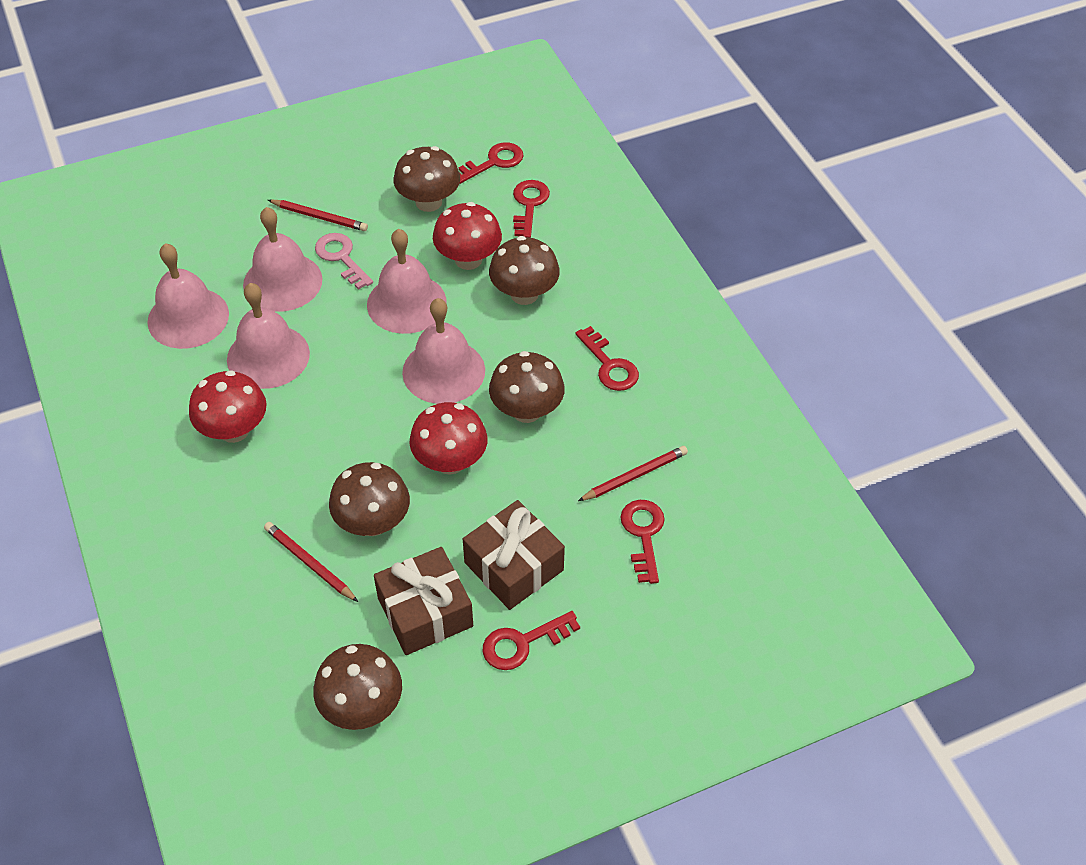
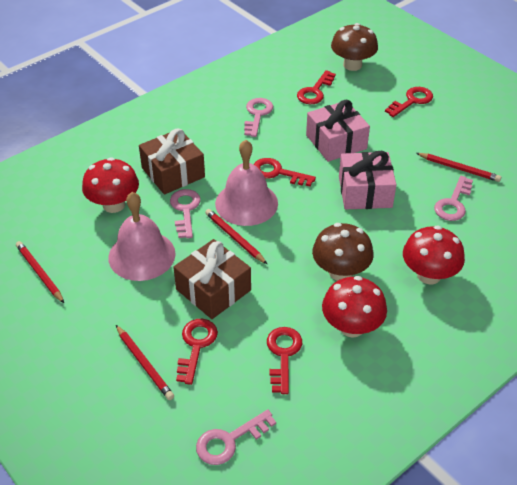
brown mushroom: [313,644,402,730] [329,462,410,536] [394,146,460,212] [489,236,560,305] [489,351,565,423] = 5 -> [312,223,374,281] [331,23,378,71] = 2
pink bell: [147,243,229,349] [227,283,310,389] [243,207,322,312] [367,229,447,334] [402,298,485,404] = 5 -> [108,192,176,281] [215,140,278,226] = 2
pink gift: none = 0 -> [306,100,370,162] [339,151,397,210] = 2
pink key: [315,233,373,290] = 1 -> [170,189,201,238] [196,409,276,465] [244,98,273,137] [434,176,473,221] = 4
red pencil: [264,522,358,602] [268,199,368,231] [578,446,688,501] = 3 -> [16,241,64,303] [116,325,174,400] [205,209,267,264] [416,153,501,182] = 4

